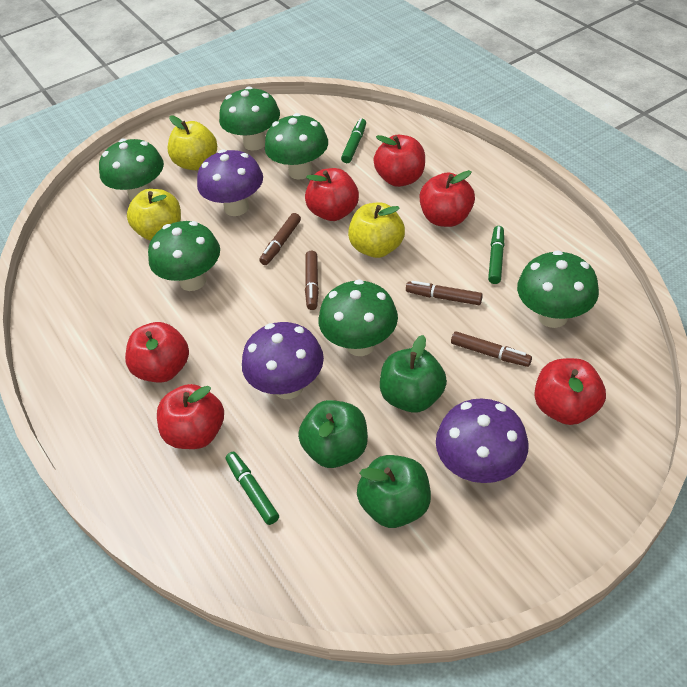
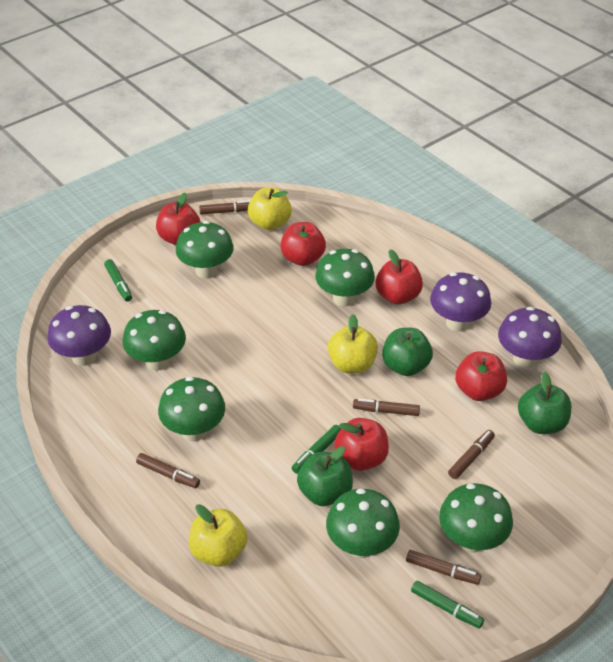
brown marker: [259,213,301,265] [305,251,319,310] [406,281,483,305] [451,331,532,367] = 4 -> [136,453,200,488] [199,200,250,215] [353,398,420,416] [406,550,481,585] [448,430,495,479] = 5
red apple: [125,322,189,383] [157,384,224,449] [305,168,359,221] [373,135,425,187] [419,170,475,227] [534,358,606,425] = 6 -> [156,193,200,245] [280,222,326,266] [334,418,389,471] [375,250,423,305] [455,351,507,401] = 5

